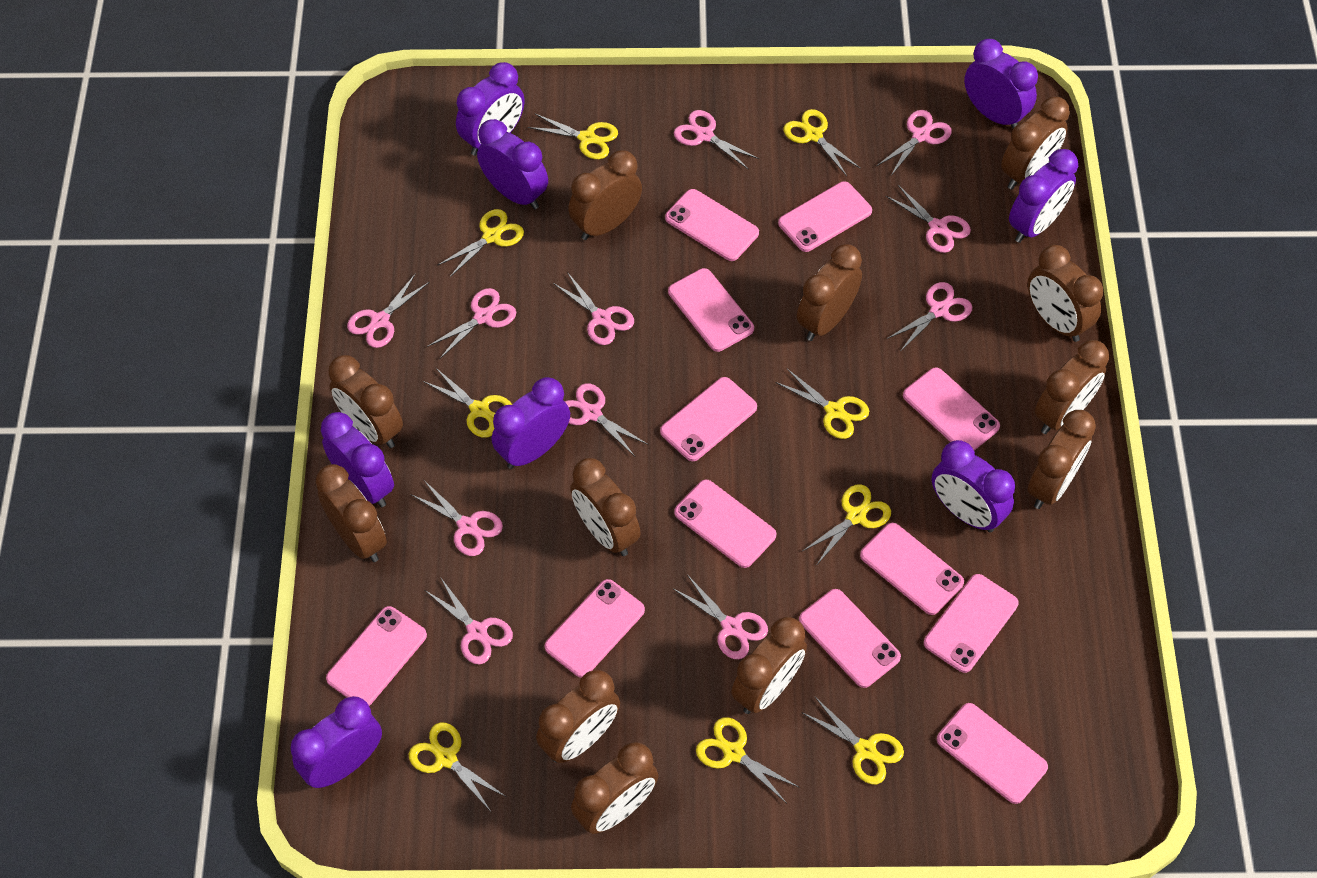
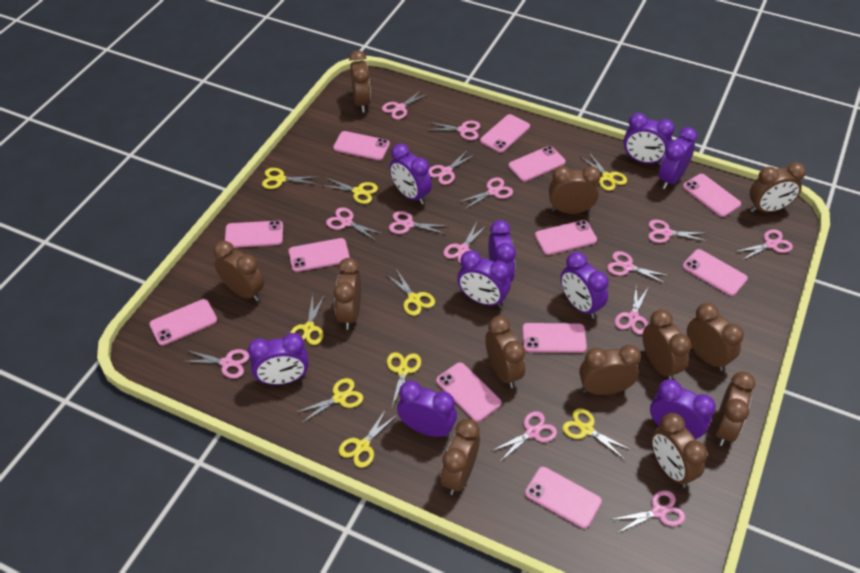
pink scissors: [347,273,430,348] [410,480,503,556] [425,578,513,664] [427,288,516,359] [553,272,634,345] [565,384,647,456] [674,110,759,169] [674,576,768,659] [877,110,952,175] [886,185,971,253] [887,282,972,352] = 11 -> [182,349,249,378] [326,207,383,241] [382,90,428,120] [389,211,446,234] [426,121,480,140] [428,151,476,185] [443,222,488,264] [459,177,513,210] [492,411,557,461] [607,251,670,284] [610,490,685,534] [615,286,648,335] [648,220,706,243] [735,229,793,261] = 14
purple clock: [291,696,382,788] [321,412,394,507] [456,62,524,156] [477,119,548,209] [492,377,570,469] [931,440,1015,532] [964,39,1038,129] [1009,149,1078,243] = 8 -> [248,333,309,385] [389,144,432,205] [397,381,457,437] [457,250,511,307] [489,220,516,282] [561,252,609,319] [623,113,675,165] [650,379,716,440] [659,127,697,189] = 9

